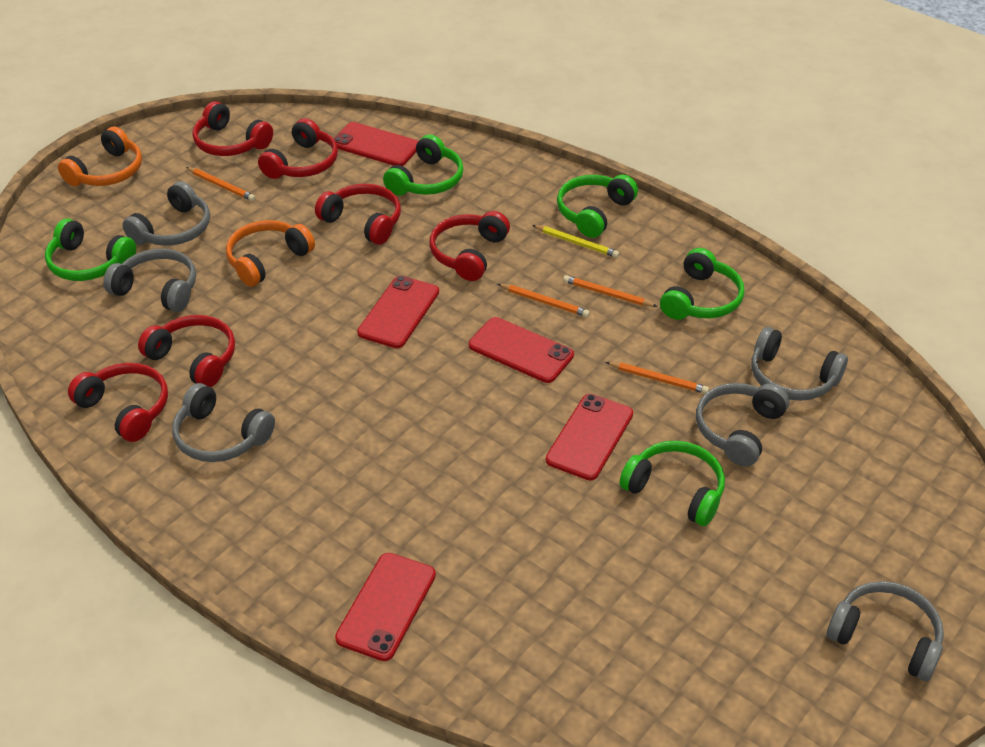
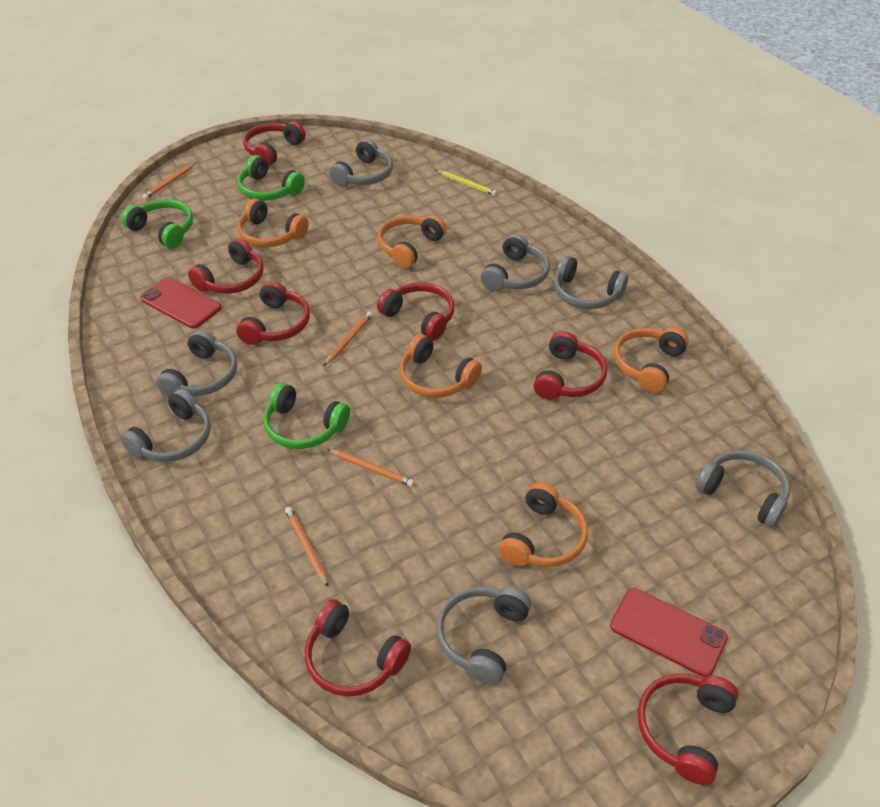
green headphones: [45,219,136,281] [383,134,463,195] [557,175,638,238] [620,441,725,526] [660,248,745,320] = 5 -> [121,199,193,248] [237,155,305,201] [263,383,350,449] = 3
grey headphones: [103,249,196,312] [122,181,210,246] [172,383,275,462] [696,383,789,467] [751,327,848,401] [827,581,944,681] = 6 -> [120,389,211,462] [156,330,237,397] [329,139,393,186] [437,587,532,685] [481,234,550,291] [554,256,628,309] [696,450,790,528] = 7
orange headphones: [58,127,142,186] [226,220,315,287] = 2 -> [238,199,309,247] [378,215,447,268] [400,334,482,398] [499,482,588,567] [614,327,689,393] = 5
red headphones: [68,363,168,442] [138,315,235,387] [192,101,273,156] [258,118,338,179] [315,184,401,245] [429,211,510,281] = 6 -> [188,238,264,294] [236,281,310,345] [243,121,306,166] [305,599,411,696] [377,282,454,340] [534,331,607,400] [637,673,738,785] = 7
red phone: [333,122,418,166] [335,553,436,661] [357,276,439,348] [469,317,574,383] [546,394,633,481] = 5 -> [140,277,222,329] [610,588,728,677] = 2

